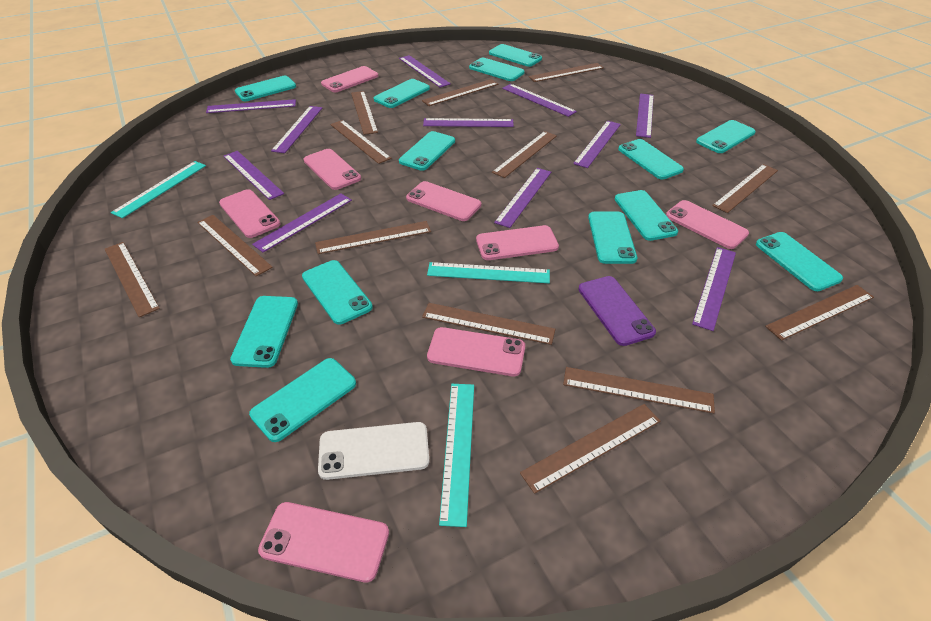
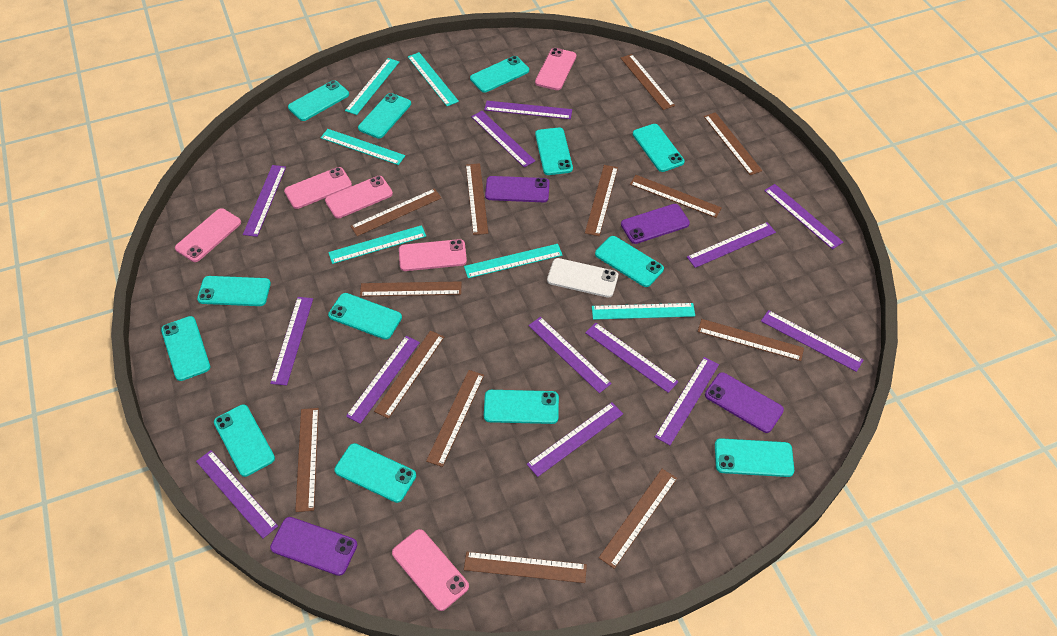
pink phone: [219,189,280,238] [258,502,389,583] [303,149,361,190] [321,66,378,92] [406,181,481,221] [427,327,525,376] [476,225,559,260] [666,200,749,249] = 8 -> [175,208,241,262] [284,167,352,209] [325,176,393,218] [392,529,469,611] [399,239,467,271] [535,48,576,90] = 6
purple phone: [578,276,656,346] = 1 -> [270,517,357,576] [485,176,549,202] [621,204,690,244] [705,372,784,433] = 4
purple ruler: [206,99,296,113] [224,151,284,200] [252,193,352,253] [271,106,322,153] [399,55,451,87] [423,118,514,127] [494,168,551,228] [502,84,577,117] [573,121,621,168] [636,94,654,138] [692,247,736,331] = 11 -> [196,450,278,538] [243,165,286,237] [270,297,313,386] [346,336,420,424] [471,111,535,168] [484,101,572,119] [527,402,623,477] [528,317,612,393] [585,323,678,393] [655,357,719,445] [687,222,776,268] [761,310,863,372] [764,184,843,249] = 13
turquoise ruler: [111,161,206,218] [427,262,550,283] [439,384,474,527] = 3 -> [320,129,405,165] [328,225,426,264] [345,58,399,115] [408,52,459,106] [464,244,563,278] [592,303,695,320] = 6

